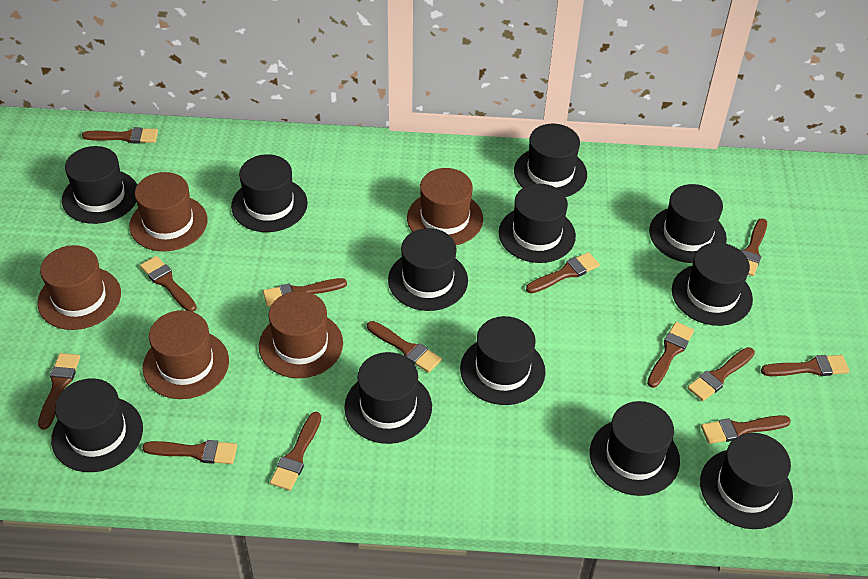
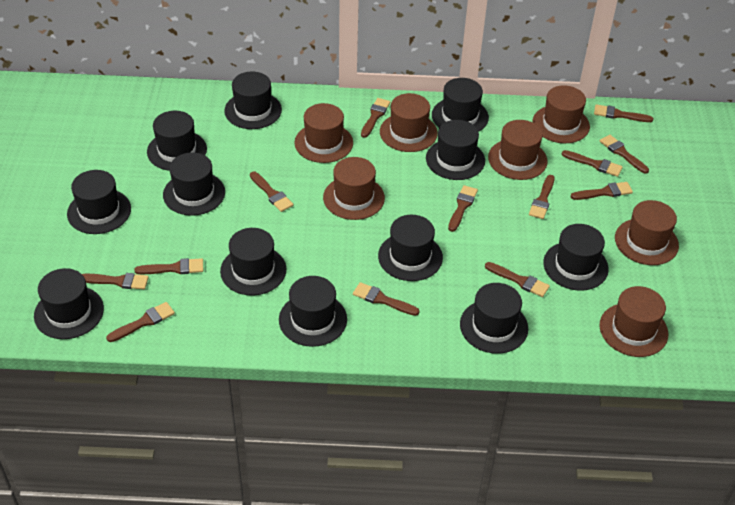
brown hat: [37,245,121,330] [129,172,208,251] [143,310,229,399] [259,291,343,378] [407,168,483,245] = 5 -> [294,103,353,163] [323,157,385,220] [380,93,438,152] [488,120,547,180] [533,85,590,143] [600,286,668,357] [615,200,679,265] = 7

